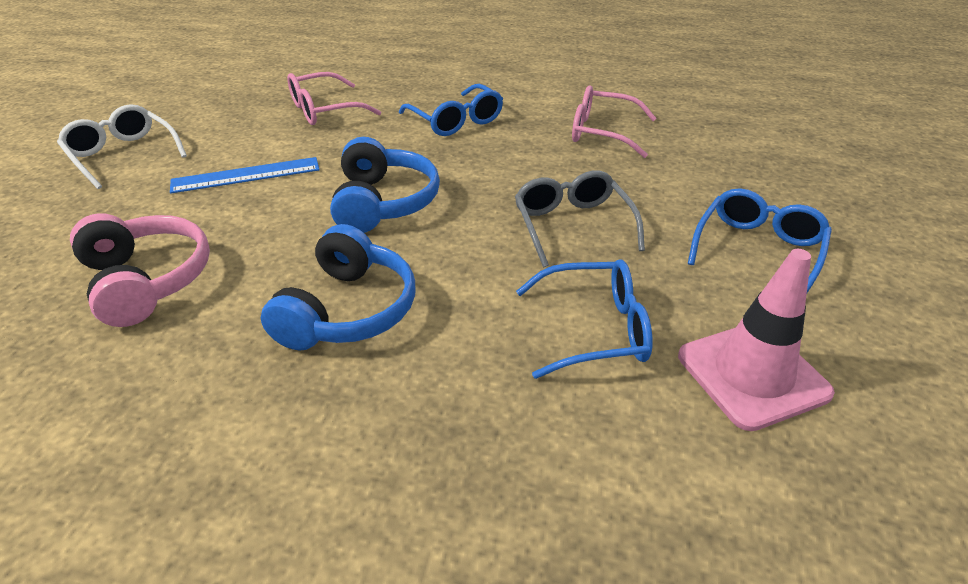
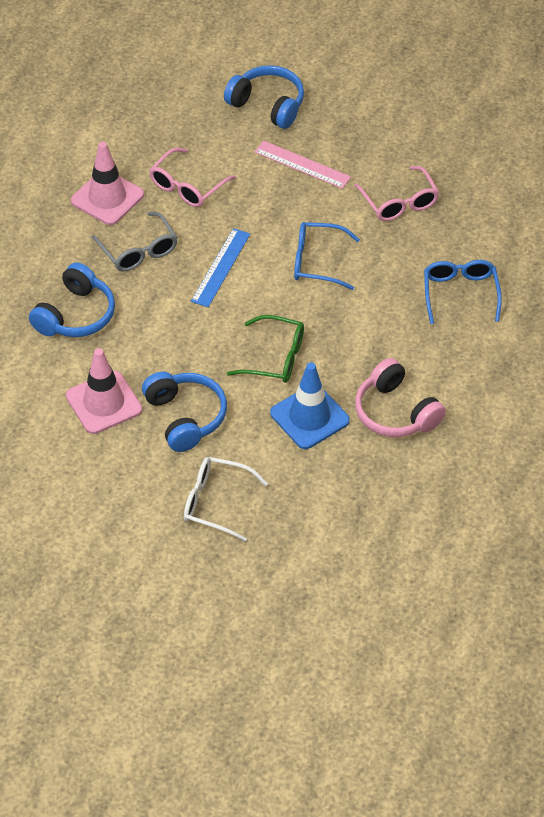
blue glasses: [399,84,503,136] [516,259,653,379] [688,188,832,293] = 3 -> [294,222,360,290] [424,260,502,324] = 2
blue headphones: [261,224,415,350] [330,137,440,233] = 2 -> [29,262,115,337] [142,372,227,452] [224,65,304,129] = 3
blue traffic cone: none = 0 -> [270,363,350,449] = 1
green glasses: none = 0 -> [227,315,304,383] = 1
pink ruler: none = 0 -> [255,141,351,189] = 1
pink traffic cone: [678,249,835,431] = 1 -> [66,348,142,434] [71,142,144,225] = 2

